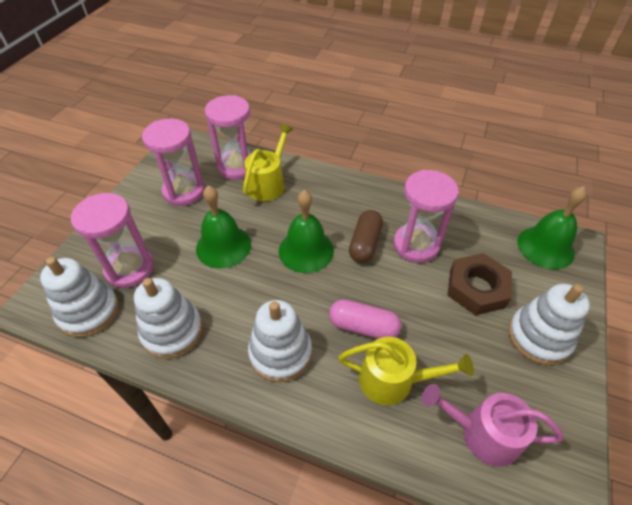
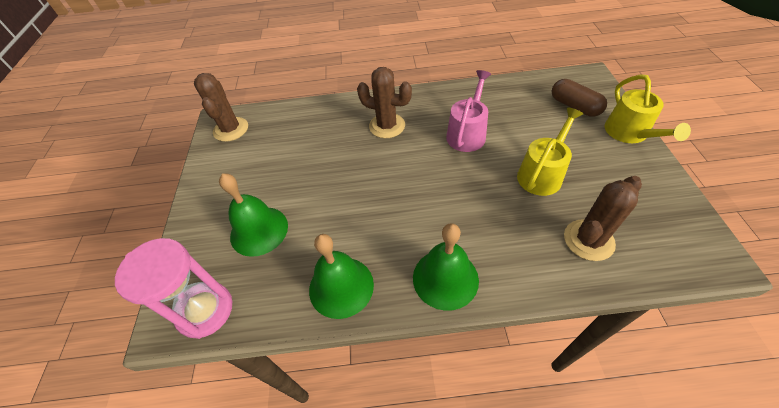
brown cactus: none = 0 -> [194,73,248,142] [357,67,412,138] [564,176,642,261] = 3
brown nut: [447,253,512,316] = 1 -> none = 0
pink capsule: [329,299,401,339] = 1 -> none = 0
pink hourglass: [71,193,154,288] [142,119,205,206] [205,95,251,180] [393,170,459,263] = 4 -> [115,238,232,339] = 1
white stacking toy: [40,257,119,337] [134,278,203,359] [248,300,312,382] [508,284,590,365] = 4 -> none = 0

